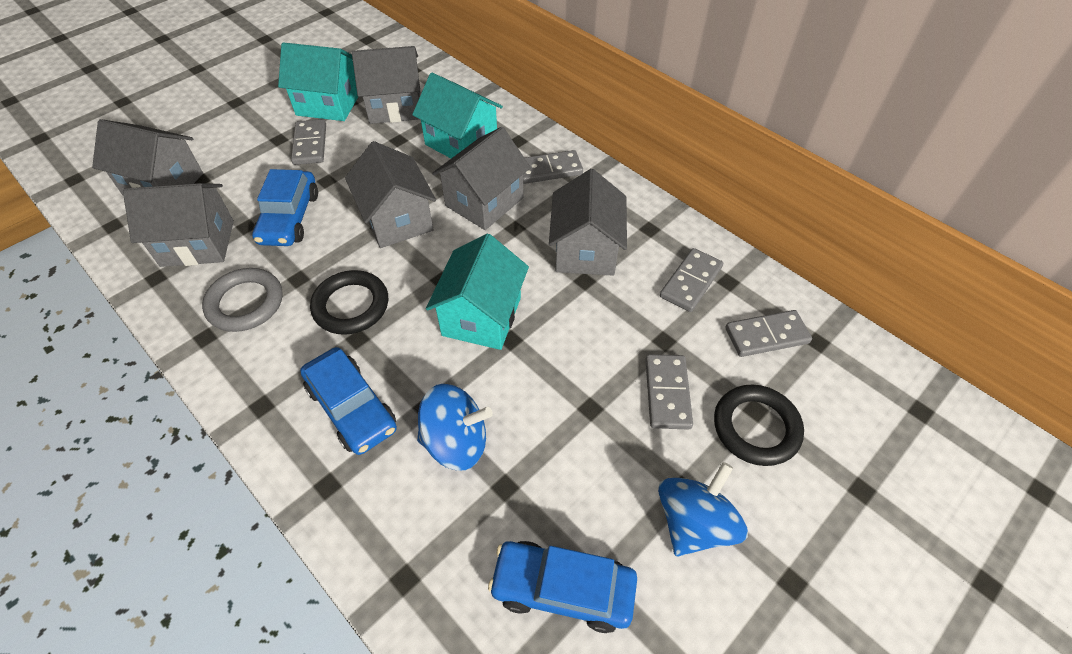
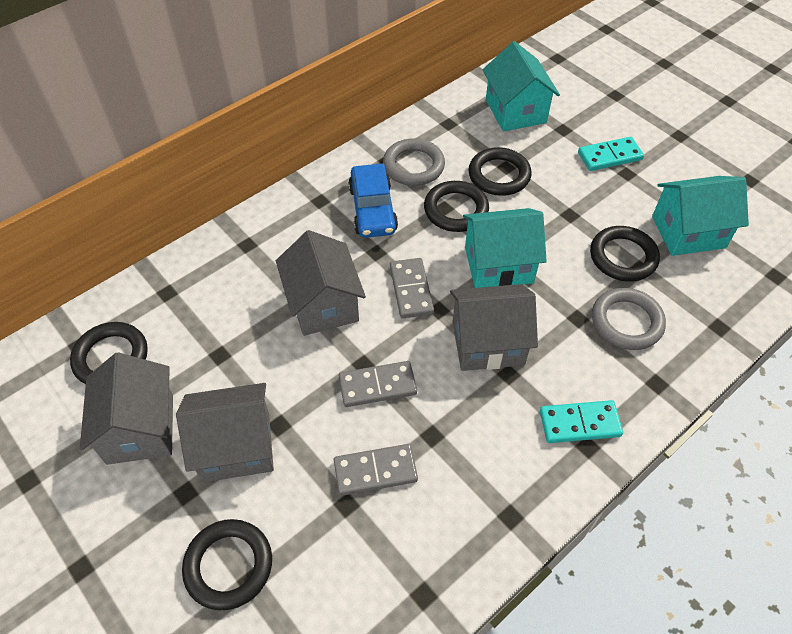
black ring: [310,270,388,335] [714,384,804,466] = 2 -> [70,322,148,384] [182,519,272,610] [424,181,489,232] [468,147,532,196] [590,226,660,282] = 5
blue car: [252,169,318,246] [300,347,397,455] [488,541,637,633] = 3 -> [348,164,398,238] = 1
blue spinning top: [417,384,493,471] [658,462,748,556] = 2 -> none = 0
grey domino: [291,119,326,165] [523,150,583,184] [645,354,693,430] [660,248,723,312] [726,310,812,357] = 5 -> [334,444,418,496] [339,361,417,407] [390,258,434,318] = 3
grey house: [92,119,203,195] [123,183,234,267] [345,141,436,248] [352,46,421,124] [432,127,531,230] [549,169,627,275] = 6 -> [80,352,173,465] [176,383,274,482] [276,230,366,336] [450,284,538,371] = 4
grey ring: [202,268,283,332] = 1 -> [383,138,445,186] [592,288,666,350] = 2
turquoise domino: none = 0 -> [540,400,623,443] [578,137,644,171] = 2

